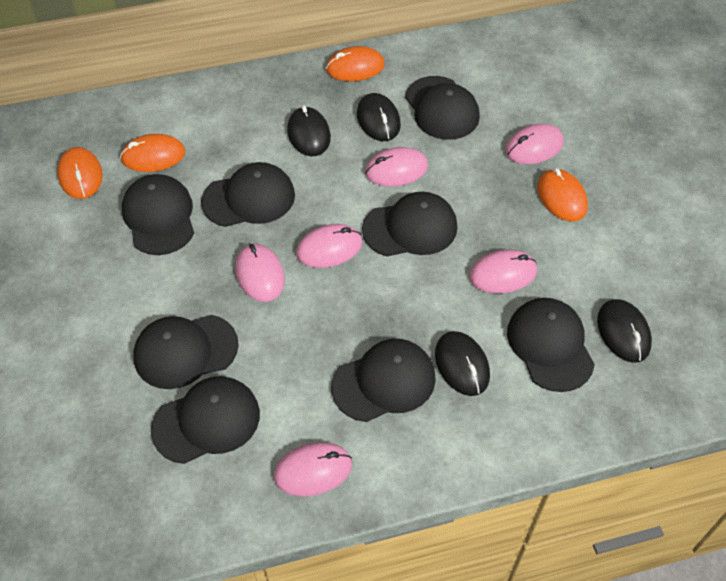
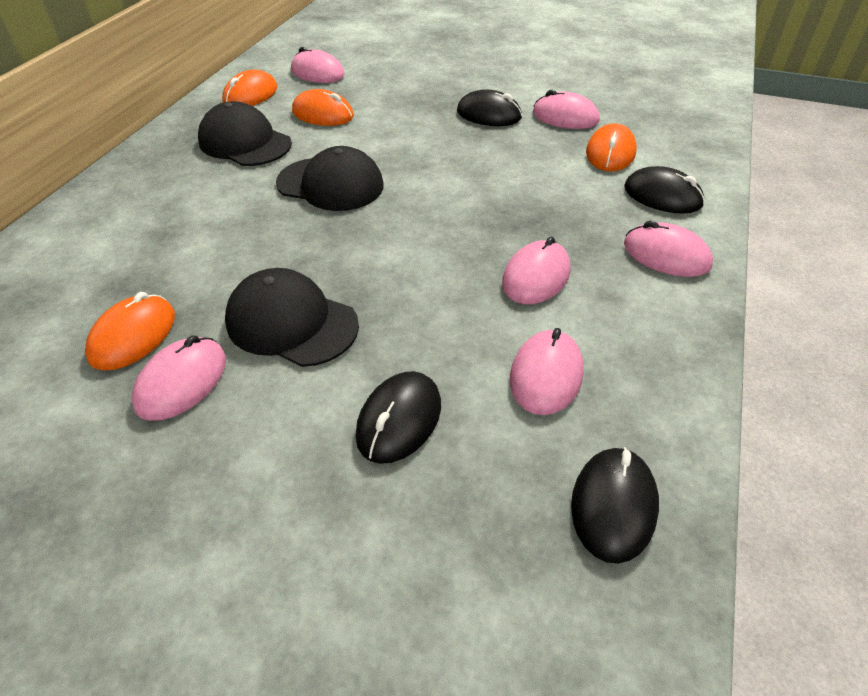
black cap: [122,174,194,255] [133,315,239,389] [151,376,260,464] [201,162,295,227] [331,339,436,422] [362,192,457,256] [405,76,480,140] [507,298,595,392] = 8 -> [198,101,292,166] [225,268,359,367] [276,146,384,211] = 3

